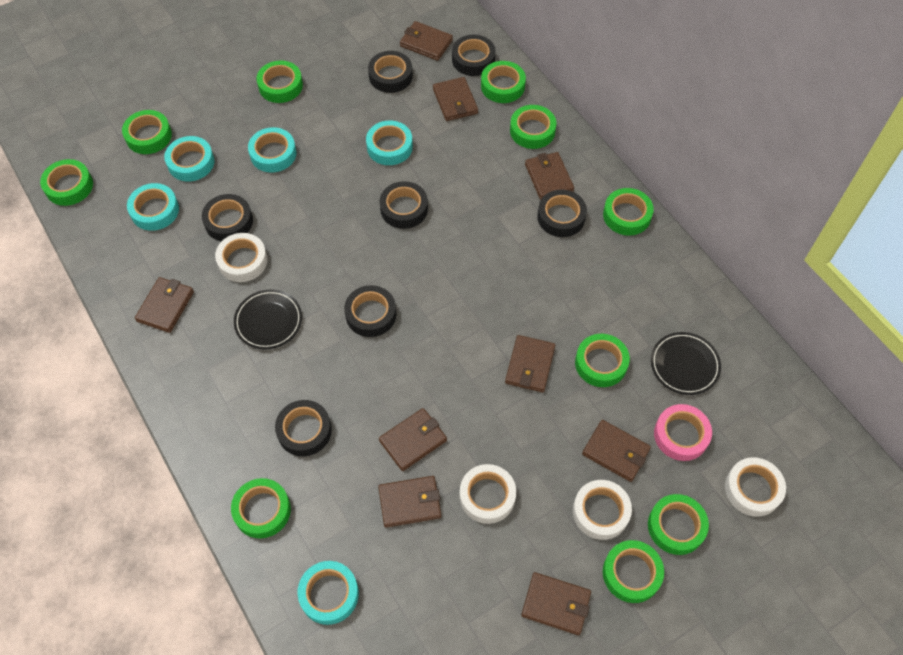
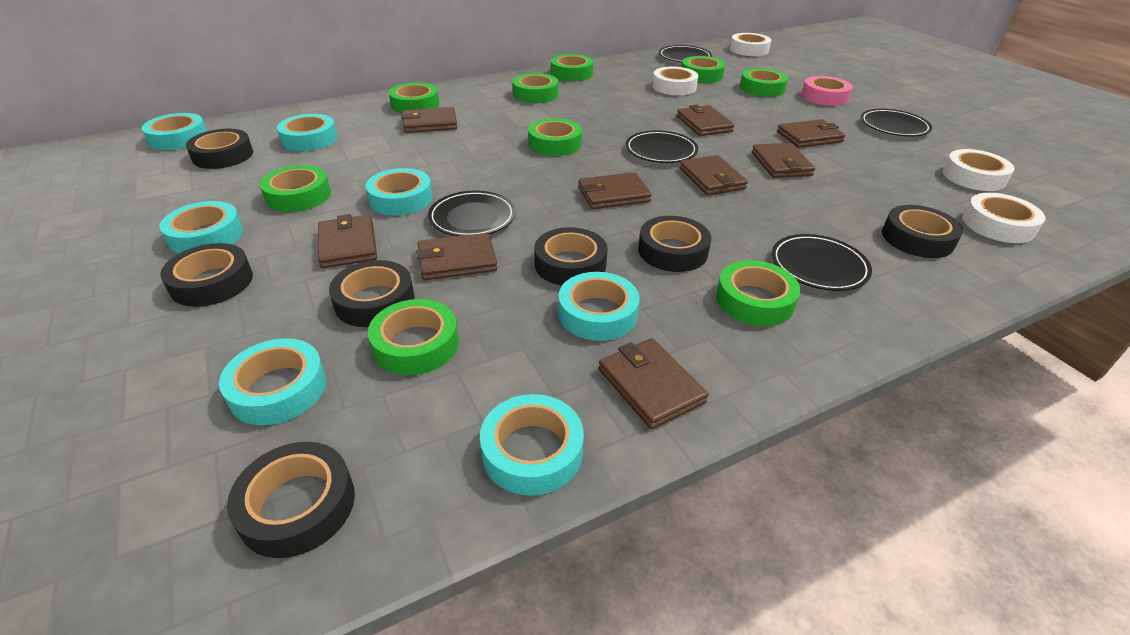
black plate: [234,289,302,350] [651,332,721,395] = 2 -> [428,190,516,236] [626,130,698,163] [659,45,712,62] [771,234,872,291] [860,109,932,137] = 5
green tape: [40,159,93,206] [122,110,172,154] [231,478,291,539] [256,60,303,103] [481,61,526,103] [510,105,556,149] [575,334,630,387] [603,188,654,236] [603,540,664,603] [648,494,709,555] = 10 -> [260,165,331,212] [368,299,459,375] [389,82,439,114] [512,73,559,103] [528,118,582,156] [551,54,594,81] [682,56,725,83] [716,260,800,326] [740,68,788,97] = 9
turquoise tape: [127,183,179,231] [164,136,214,181] [248,127,296,173] [298,561,359,625] [366,121,413,165] = 5 -> [142,113,207,150] [160,201,243,254] [219,338,326,425] [277,114,337,151] [366,168,433,215] [480,394,584,496] [558,272,640,341] = 7

